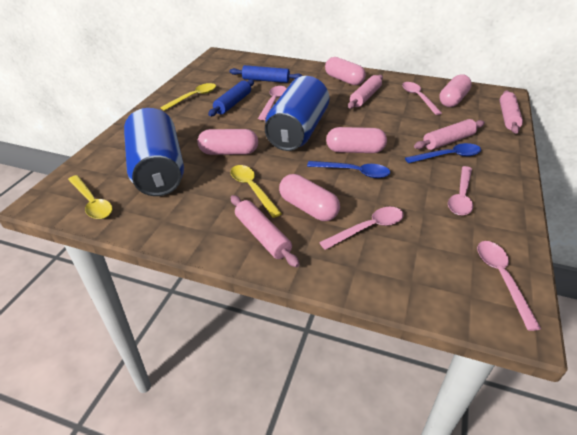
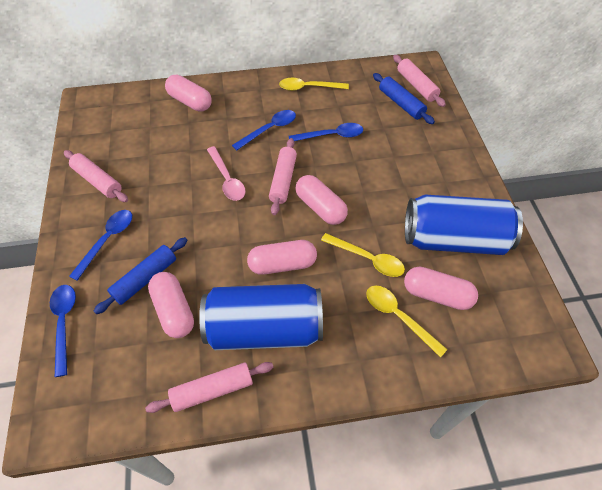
blue spoon: [307,161,390,178] [405,143,481,163] = 2 -> [50,285,76,377] [69,210,132,281] [232,110,296,150] [289,123,363,141] = 4
pink spoon: [258,86,287,120] [319,207,404,250] [402,82,442,115] [448,166,473,216] [477,241,541,331] = 5 -> [207,146,246,201] = 1

